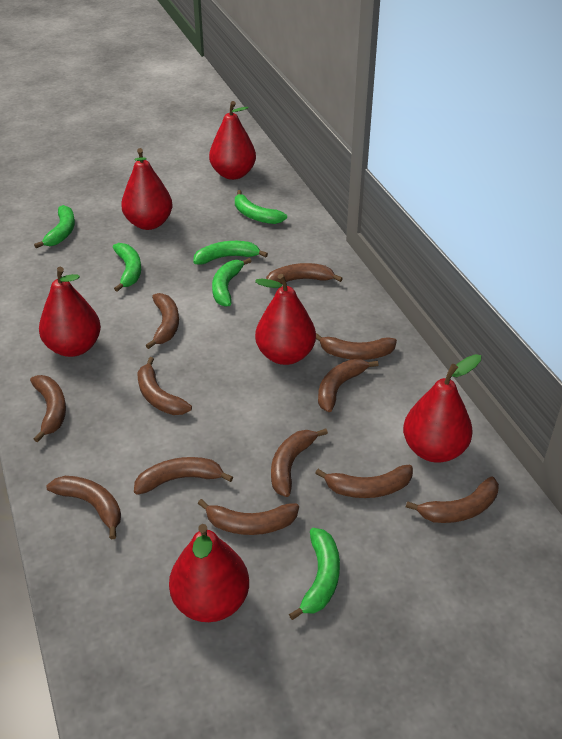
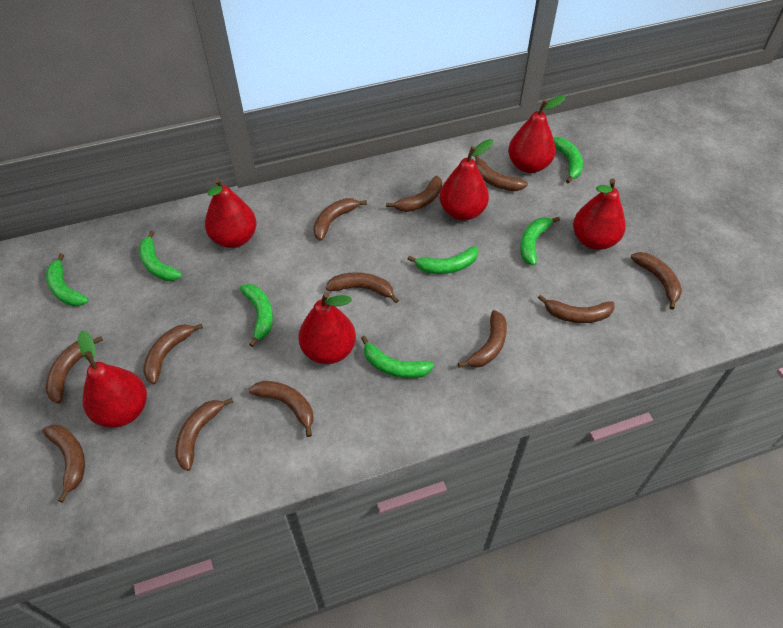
green banana: [34,205,75,248] [113,243,141,292] [193,241,268,265] [212,258,252,306] [235,190,287,224] [289,528,340,620] = 6 -> [46,254,89,307] [139,230,182,281] [240,284,273,347] [361,336,434,378] [408,246,478,274] [520,217,560,266] [553,137,583,184] = 7

